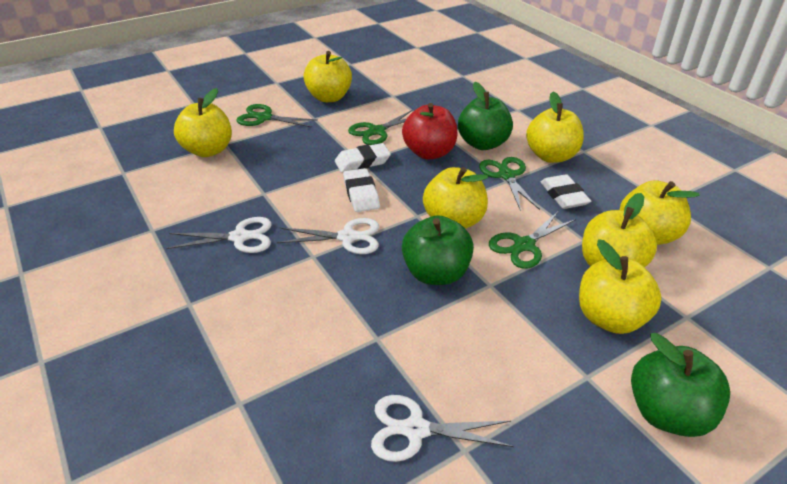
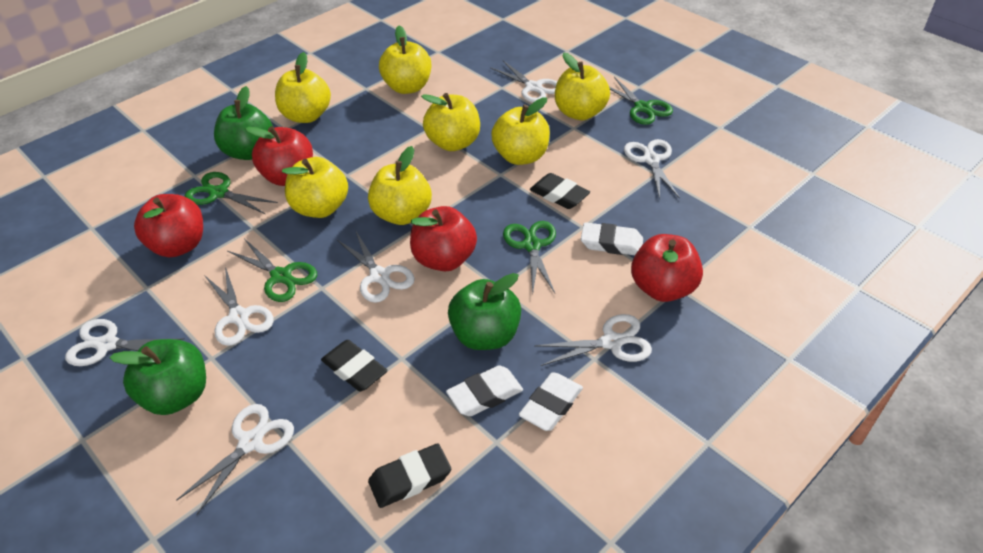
black eraser: none = 0 -> [321,340,388,391] [368,443,451,508] [530,173,590,209] = 3
red apple: [402,103,457,159] = 1 -> [134,194,203,257] [245,126,313,186] [410,206,477,271] [631,234,703,302] = 4
white scissors: [166,217,272,253] [276,218,379,254] [371,395,514,462] = 3 -> [65,319,185,366] [176,404,294,515] [204,267,274,346] [337,232,415,303] [490,61,557,103] [534,314,652,366] [624,139,680,198] = 7

